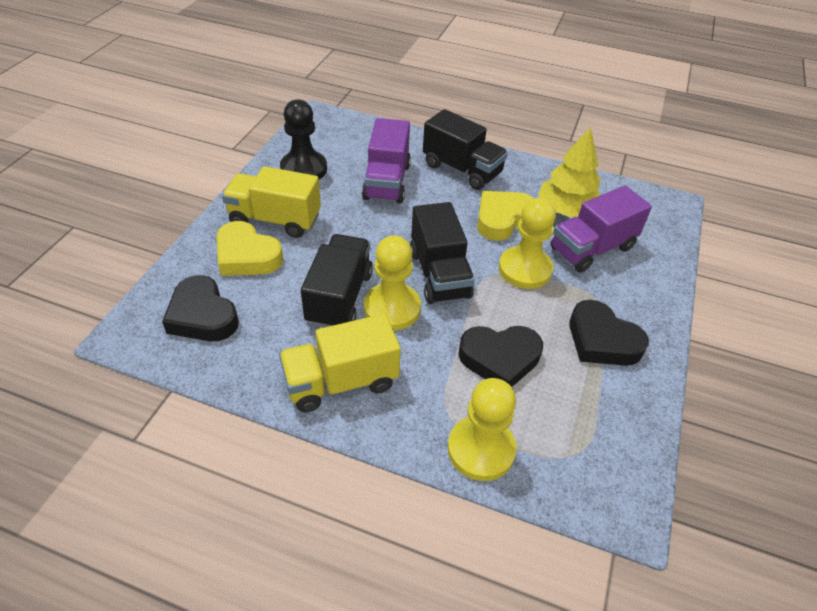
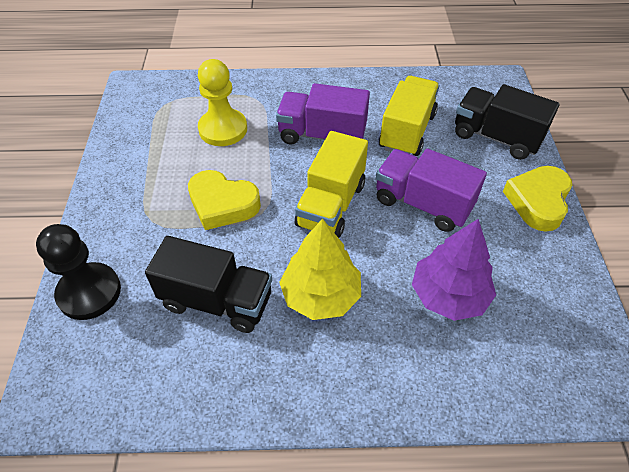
black heart: [162,275,239,341] [458,326,543,387] [569,300,649,366] = 3 -> none = 0
black truck: [301,234,373,328] [410,202,475,304] [423,109,508,190] = 3 -> [145,236,272,333] [455,84,560,160] = 2
purple tree: none = 0 -> [412,219,496,321] = 1
yellow pawn: [364,235,421,331] [448,378,517,481] [499,198,556,289] = 3 -> [198,59,247,146] = 1

